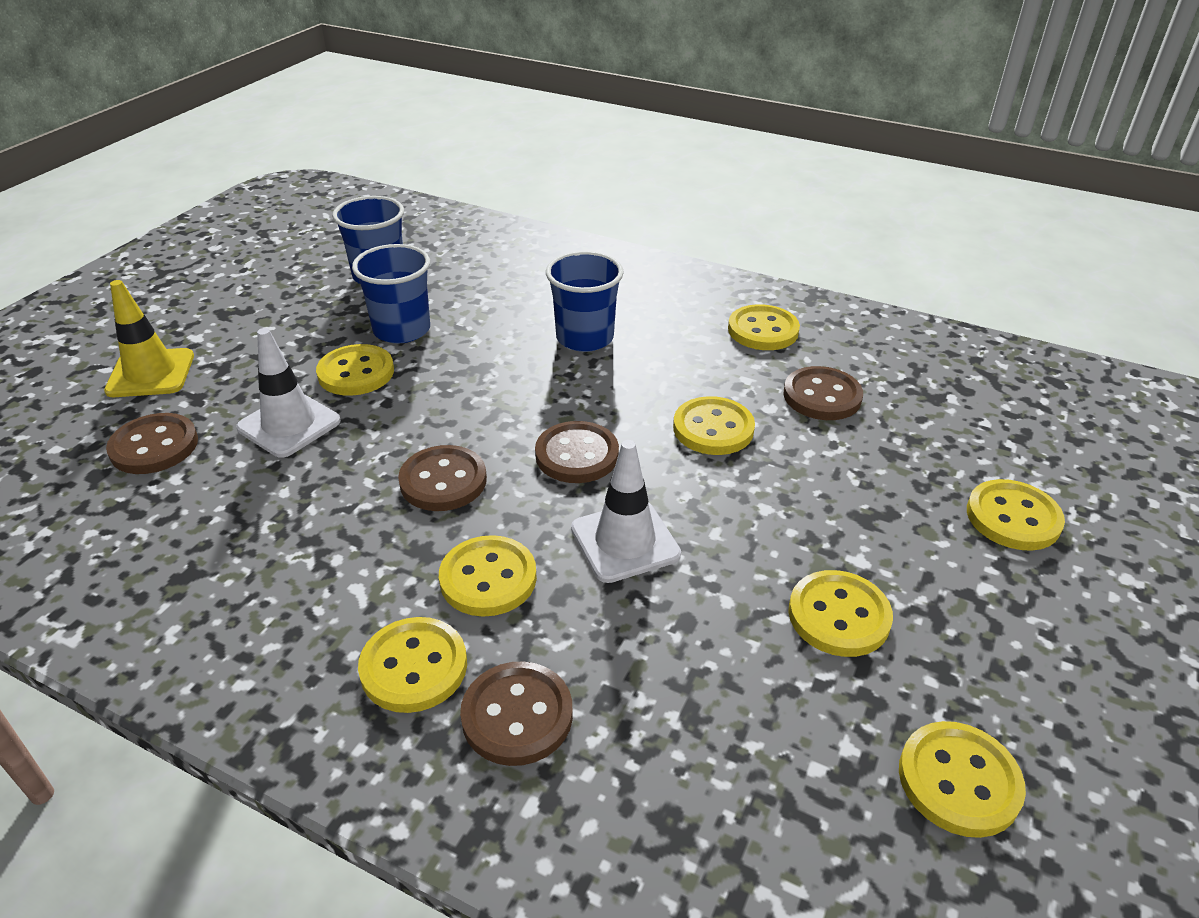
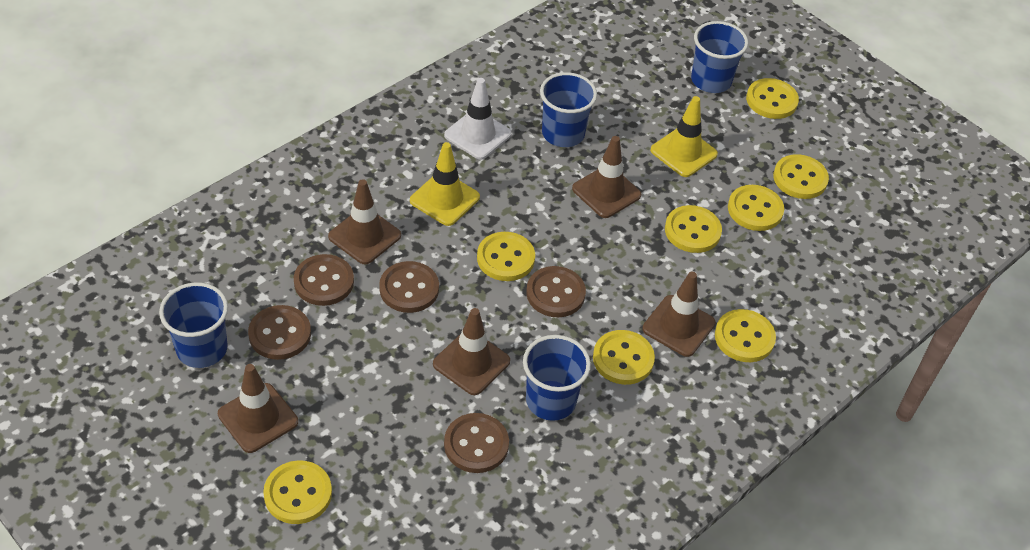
blue cup: [332,196,404,284] [352,244,430,343] [546,251,624,352] = 3 -> [159,282,228,368] [523,335,591,421] [540,72,597,147] [691,21,748,93] = 4
brown traffic cone: none = 0 -> [218,364,298,453] [328,179,401,264] [433,308,510,395] [572,136,641,218] [642,272,715,357] = 5
white traffic cone: [236,328,341,458] [571,440,681,583] = 2 -> [444,78,512,160] = 1
yellow traffic cone: [104,280,194,397] = 1 -> [410,142,480,226] [650,96,718,177] = 2

